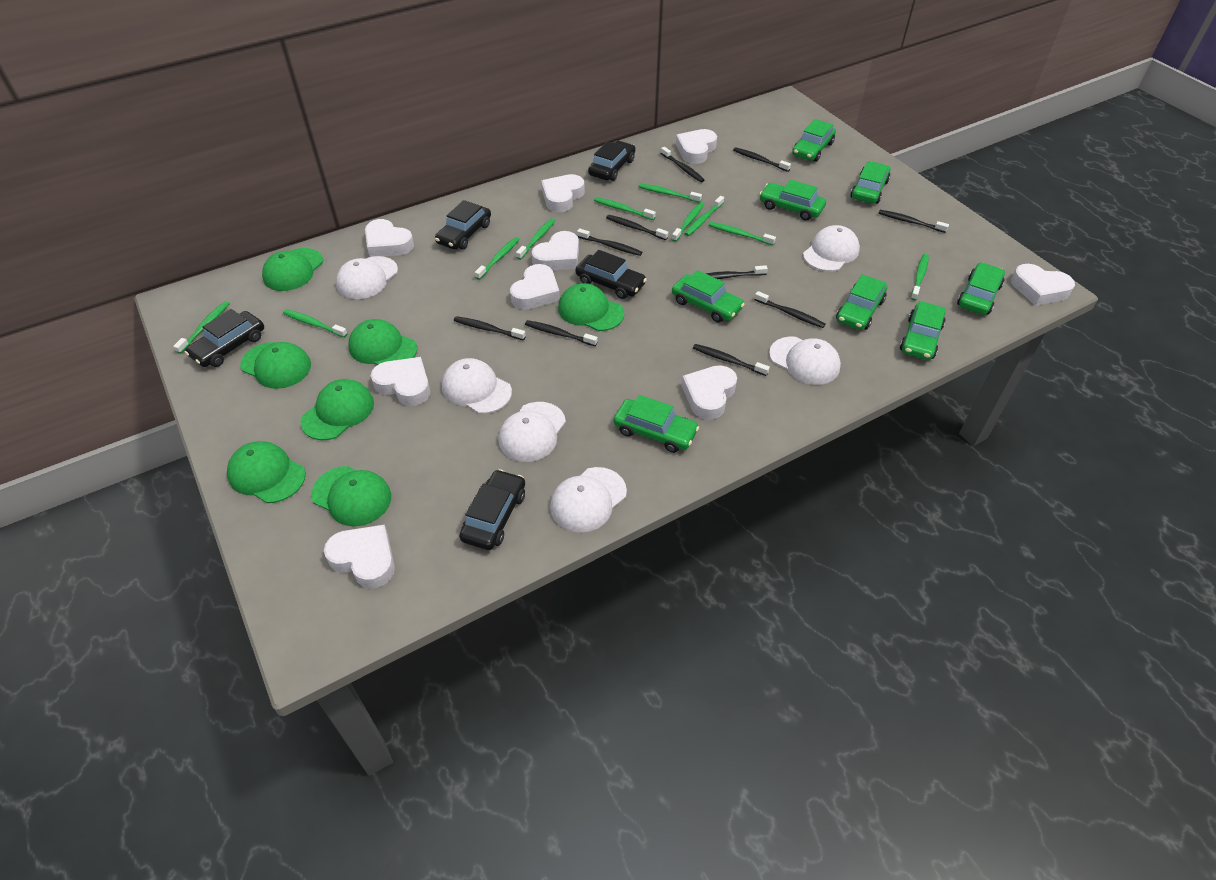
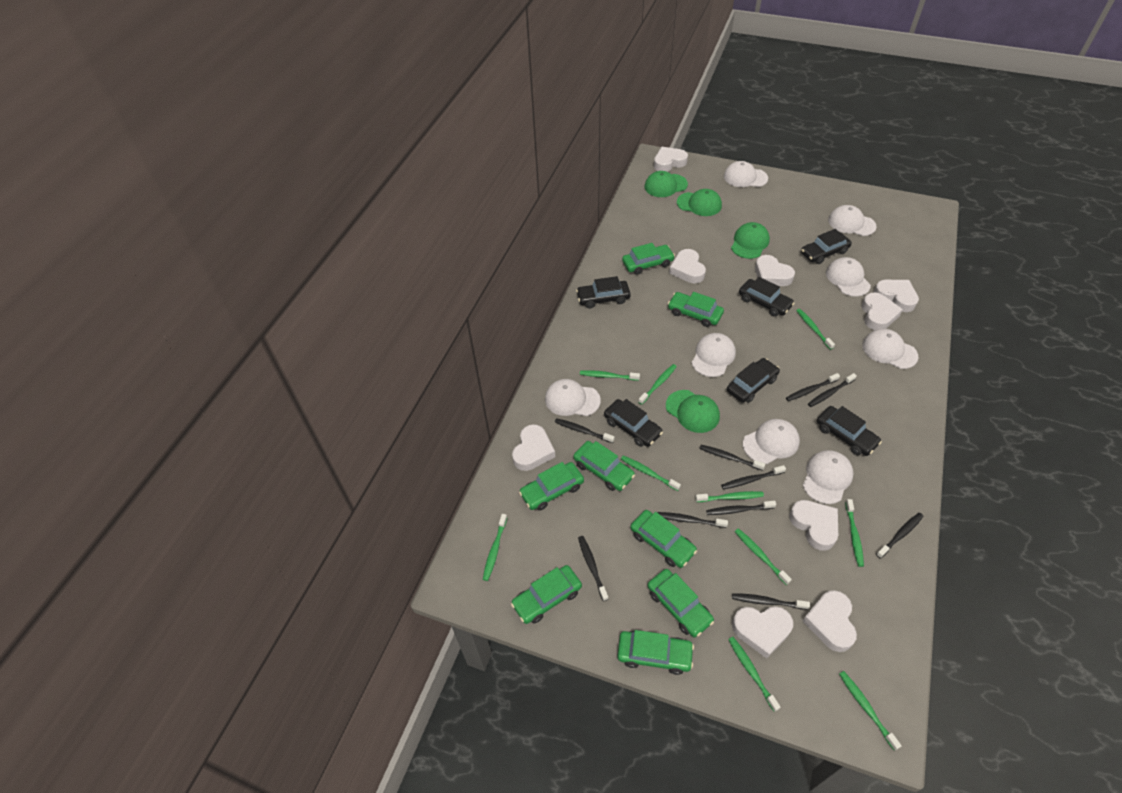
black car: [185,309,264,367] [435,200,491,250] [459,469,525,550] [575,250,647,299] [588,140,635,181] = 5 -> [576,276,631,309] [604,399,663,447] [727,358,780,403] [739,277,794,317] [801,229,852,264] [817,406,882,456] = 6
green cap: [227,441,306,503] [240,342,311,389] [262,248,323,291] [301,379,374,440] [311,466,391,526] [348,319,417,365] [558,283,624,331] = 7 -> [645,171,688,197] [666,390,720,433] [677,189,722,216] [731,222,770,259] = 4
white cap: [336,256,398,299] [442,358,512,414] [498,402,566,462] [550,467,627,533] [769,336,841,385] [803,225,860,271] = 6 -> [545,379,601,416] [692,333,736,377] [724,161,768,187] [743,419,800,464] [803,450,854,504] [826,257,871,297] [828,205,877,236] [862,329,918,369] = 8

